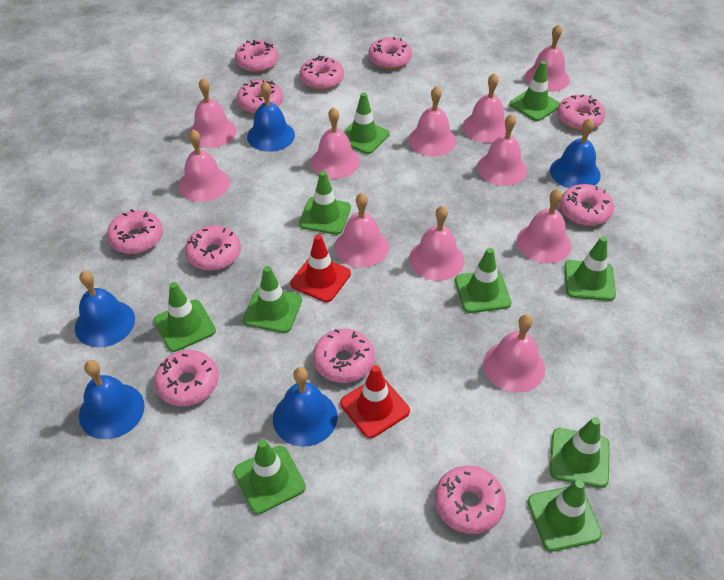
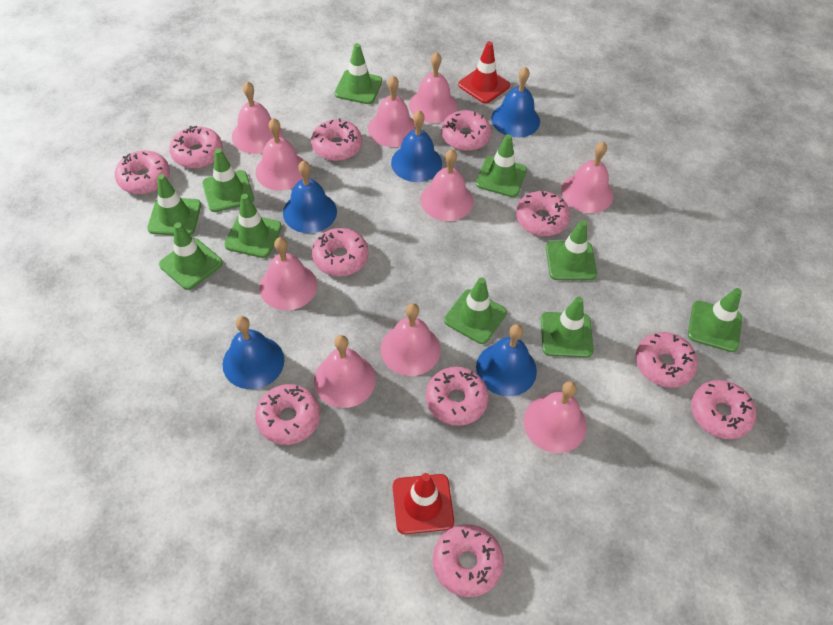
pink bell: [179,129,230,202] [189,78,237,148] [311,107,360,179] [335,193,389,267] [408,86,456,156] [409,205,464,281] [462,73,506,143] [477,114,527,186] [483,314,545,393] [517,189,571,263] [525,24,570,92] = 11 -> [232,82,282,154] [255,118,303,191] [259,237,317,310] [314,335,376,408] [368,76,416,147] [381,303,441,376] [409,52,457,123] [421,149,473,221] [523,381,587,453] [561,142,613,213] = 10

